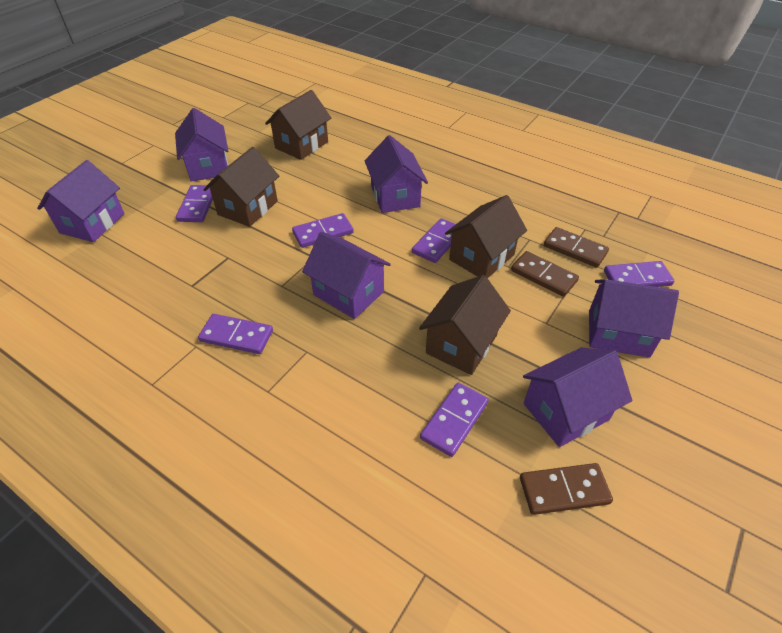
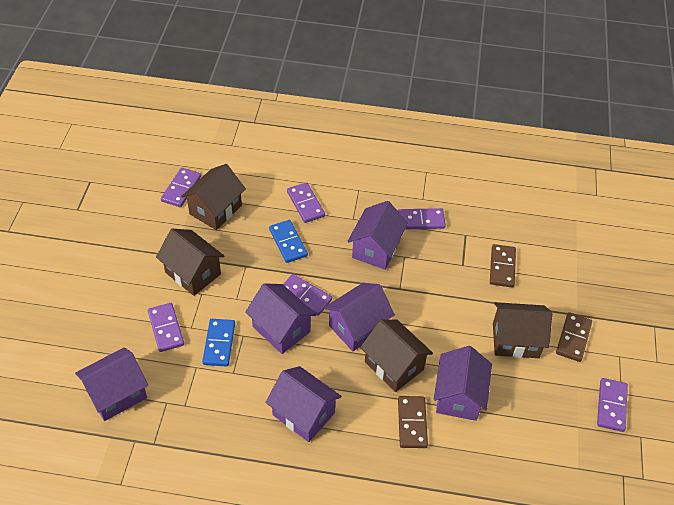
blue domino: none = 0 -> [202,319,235,367] [269,220,308,263] = 2

